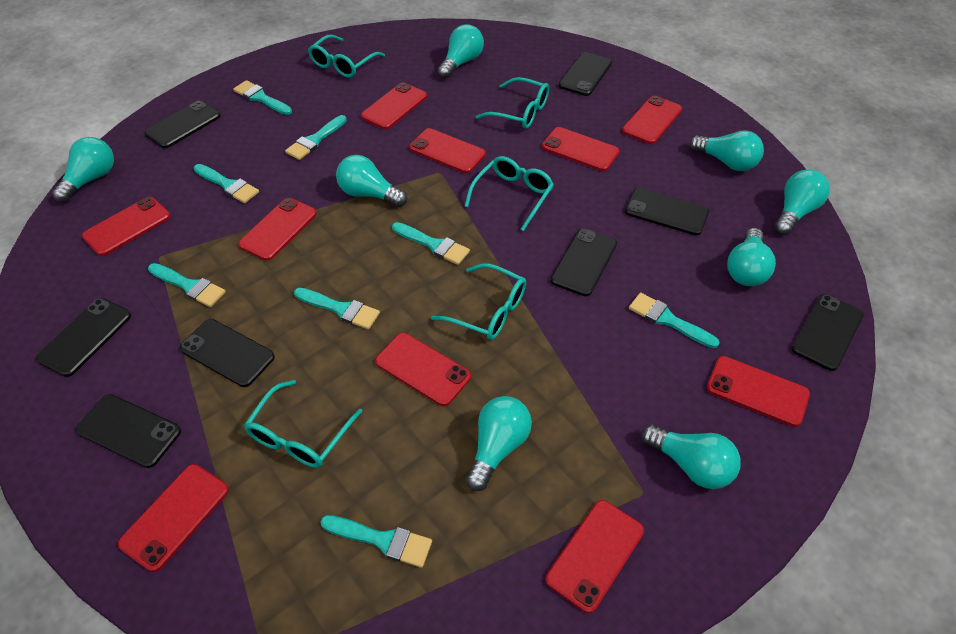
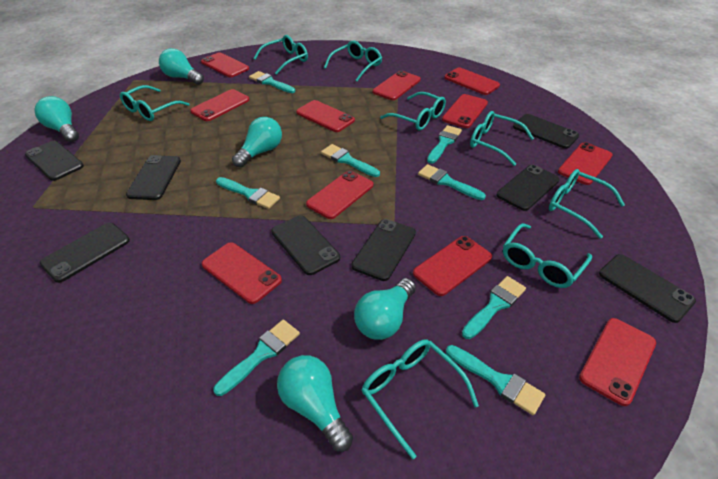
red phone: [82,197,171,256] [118,464,229,572] [238,198,317,261] [361,82,427,129] [375,333,471,406] [409,128,486,173] [542,127,620,171] [545,500,644,613] [622,95,682,144] [707,356,810,427] = 10 -> [190,89,249,121] [201,52,249,77] [202,242,282,304] [296,100,355,132] [306,170,373,219] [373,70,421,100] [413,236,492,296] [442,94,488,128] [444,67,500,95] [558,142,613,185] [579,318,656,406] = 11
turquoise glasses: [244,380,363,468] [308,35,385,78] [431,263,526,340] [465,156,554,231] [476,77,549,129] = 5 -> [120,85,190,121] [253,35,308,75] [324,40,382,81] [362,339,479,459] [380,92,446,130] [470,111,534,166] [503,223,592,288] [549,169,625,239] = 8
turquoise light bulb: [52,137,114,202] [336,155,407,207] [438,24,484,78] [466,396,532,491] [641,424,741,489] [689,130,764,171] [727,228,776,286] [774,169,830,235] = 8 -> [35,96,79,142] [159,48,204,85] [232,117,282,168] [277,355,353,452] [354,278,416,340] = 5

